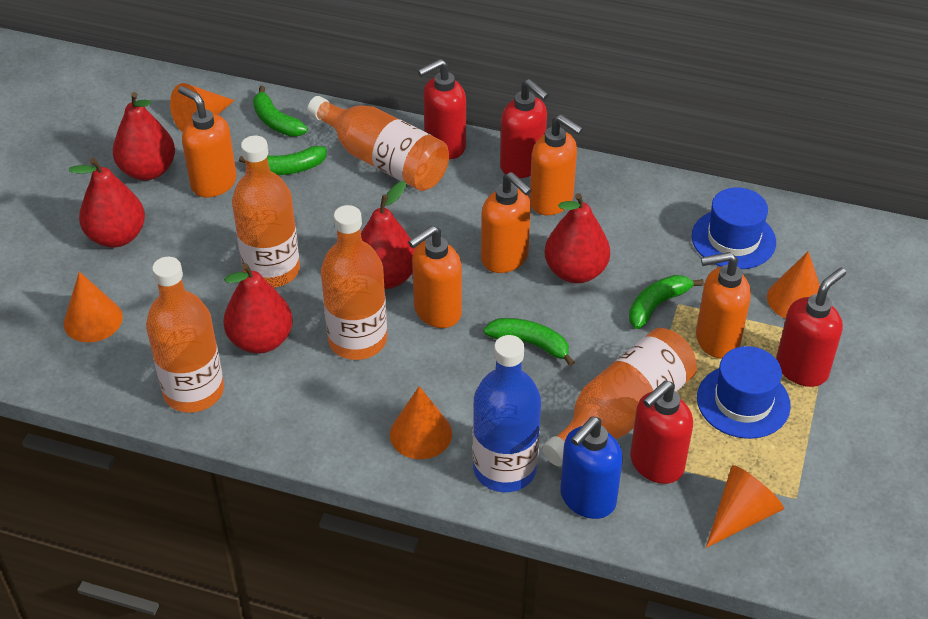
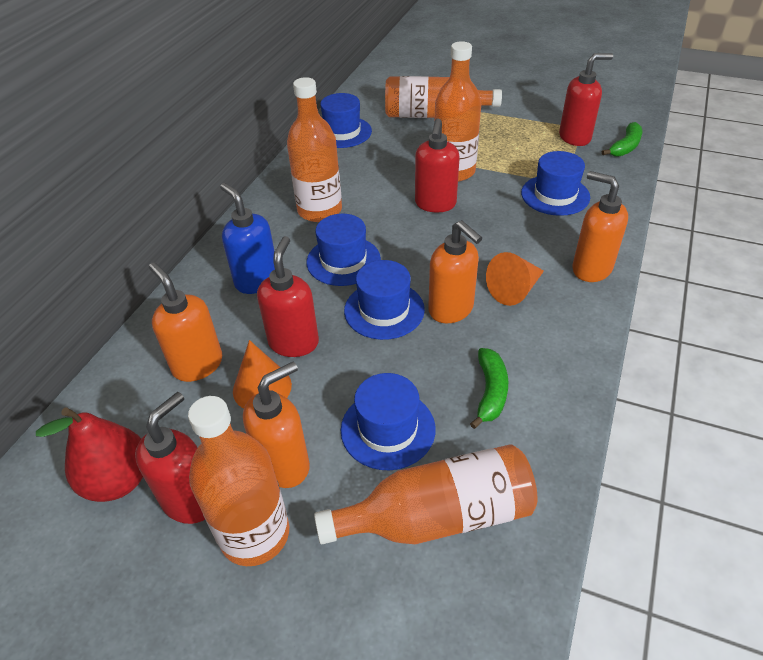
blue bottle: [473,335,541,492] = 1 -> none = 0
blue hat: [692,187,776,269] [697,346,791,439] = 2 -> [306,214,381,286] [320,93,372,148] [341,373,436,470] [344,260,425,340] [521,151,590,216] = 5
green banana: [239,146,327,175] [253,86,308,137] [483,318,575,366] [629,275,704,329] = 4 -> [470,348,508,429] [602,122,642,157] = 2
orange cone: [64,271,123,342] [170,83,234,132] [390,386,452,459] [706,465,784,548] [767,251,820,319] = 5 -> [233,340,292,409] [486,252,544,306] = 2
orange soap dispenser: [178,86,237,198] [408,225,462,328] [481,172,532,273] [530,114,583,215] [696,252,751,358] = 5 -> [149,262,223,382] [243,362,310,488] [428,220,482,323] [572,171,628,282] = 4
red pear: [69,158,145,248] [113,92,175,180] [223,263,293,354] [361,181,416,289] [544,193,610,283] = 5 -> [36,408,143,502] = 1

